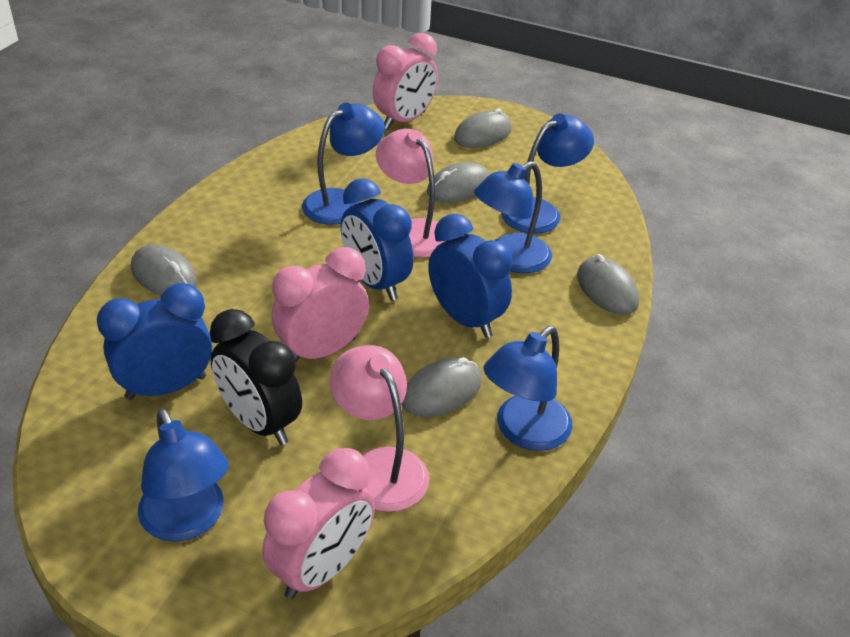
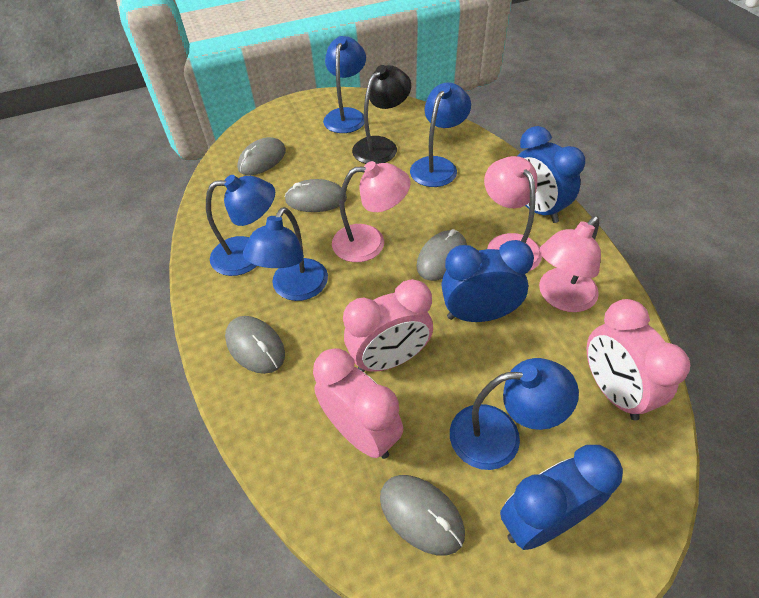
black clock: [210,309,302,445] = 1 -> none = 0
black lamp: none = 0 -> [352,65,411,164] = 1
pink lamp: [330,345,429,512] [376,129,445,258] = 2 -> [332,161,411,262] [484,156,542,271] [539,216,601,312] = 3

